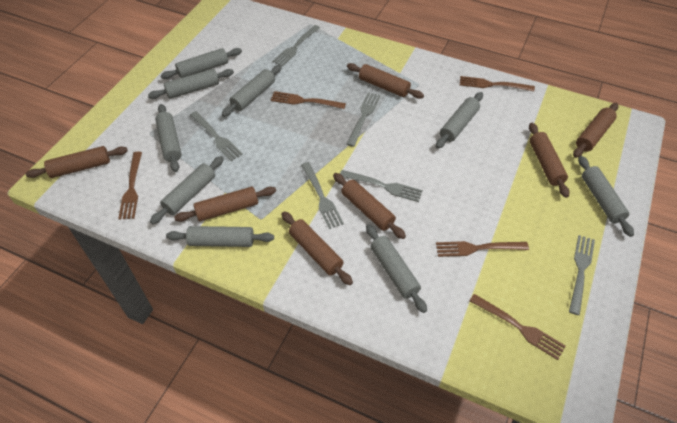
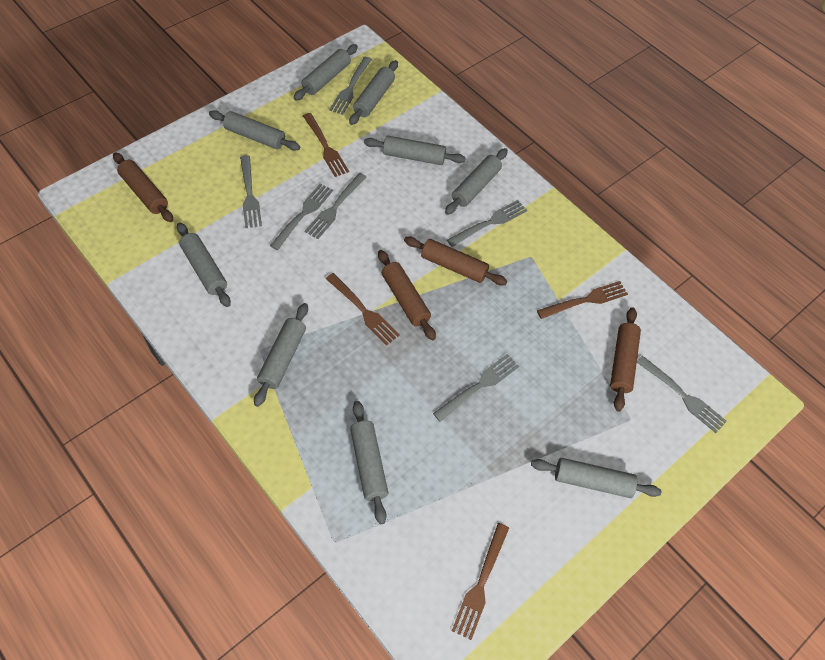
brown fork: [118,152,142,219] [271,91,346,109] [436,241,529,257] [460,76,535,91] [470,294,566,360] = 5 -> [303,113,349,177] [326,273,400,346] [452,523,509,640] [537,281,628,319] = 4
brown rolling pin: [26,146,128,178] [174,187,276,222] [281,211,353,285] [333,173,406,239] [347,63,424,99] [529,123,570,198] [573,103,619,158] = 7 -> [113,152,173,222] [378,250,436,340] [404,237,507,285] [610,307,641,411] = 4
grey fork: [190,111,243,161] [272,25,320,66] [301,162,344,229] [340,170,423,202] [347,92,380,147] [569,235,595,315] = 6 -> [240,155,262,228] [270,183,333,250] [305,173,367,239] [329,57,372,115] [433,354,519,422] [447,200,527,247] [637,355,727,433] = 7

